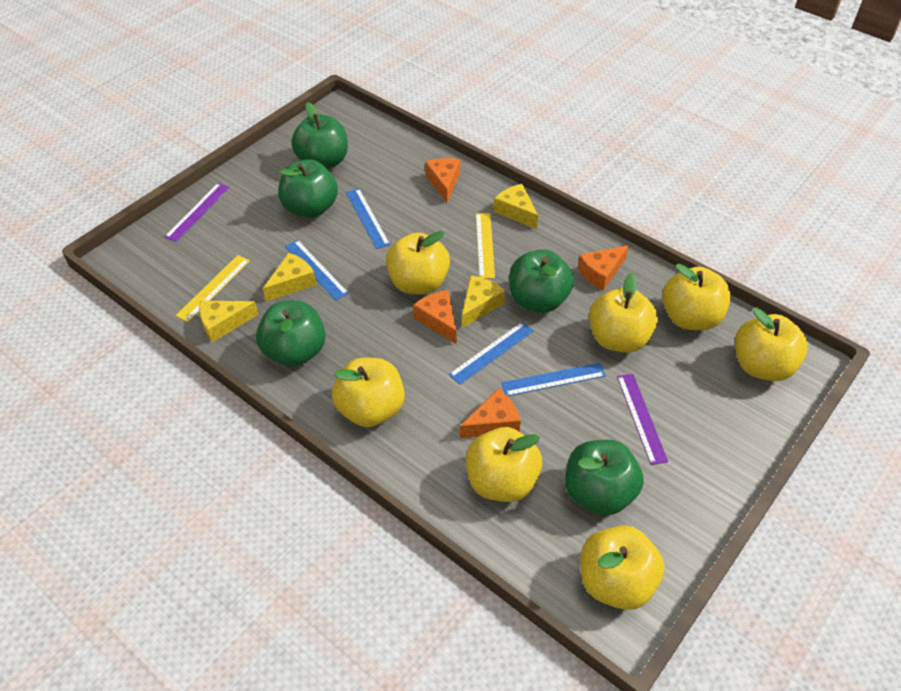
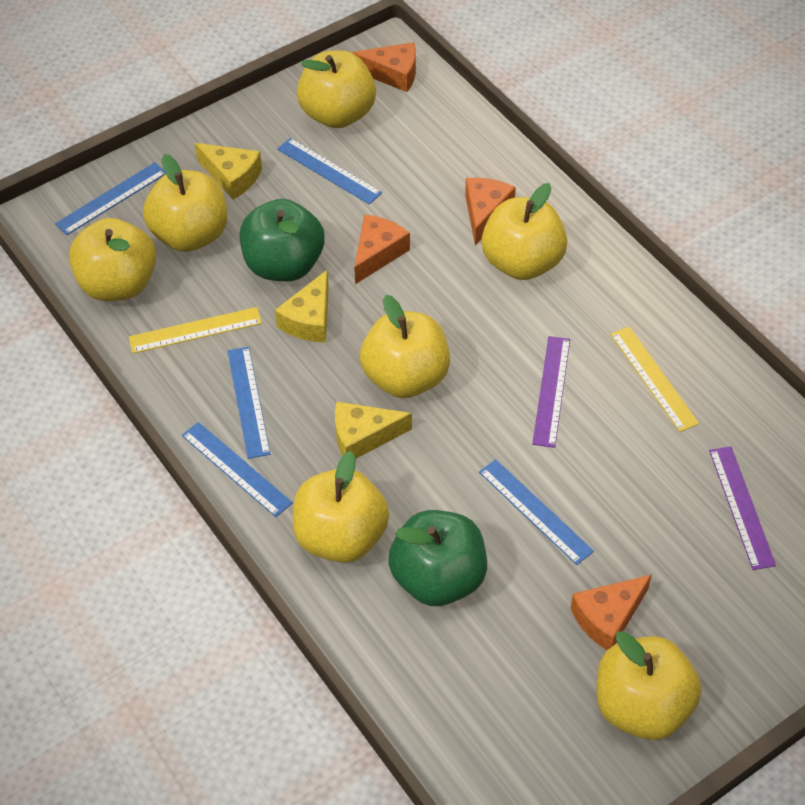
blue ruler: [285,240,349,300] [346,188,390,249] [449,322,534,385] [501,363,606,396] = 4 -> [55,162,166,235] [182,422,293,517] [227,347,270,459] [277,138,382,205] [479,459,594,565] = 5
green apple: [256,301,326,367] [278,159,338,218] [291,102,348,169] [509,249,574,313] [565,440,644,516] = 5 -> [240,199,324,281] [388,510,487,606] = 2
yellow cheese: [199,300,259,343] [263,253,316,302] [462,275,505,328] [493,184,538,229] = 4 -> [194,143,262,200] [275,270,329,342] [335,402,412,459] = 3

